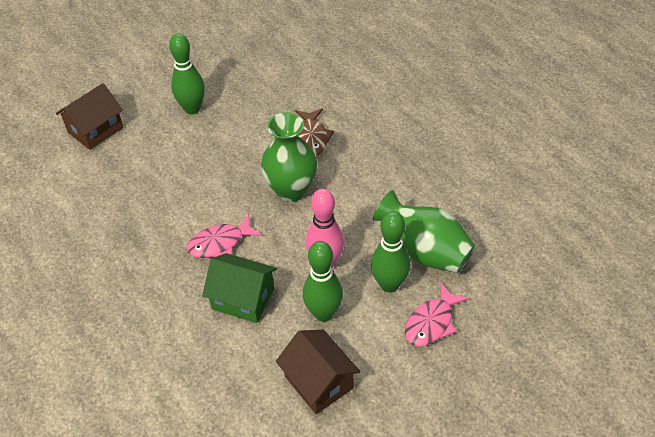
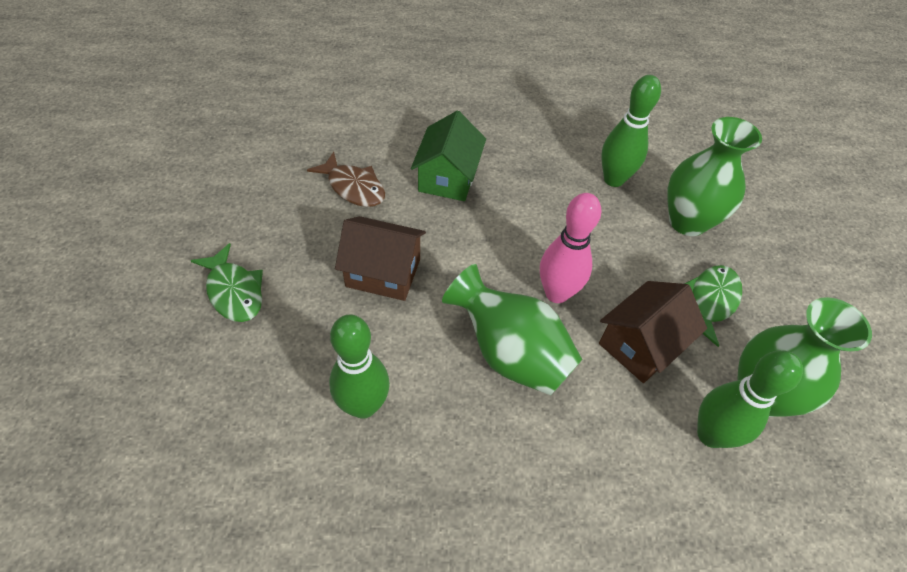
green fish: none = 0 -> [190,243,263,322] [685,265,742,347] = 2
green vase: [261,112,317,202] [373,190,475,273] = 2 -> [442,264,583,396] [667,117,762,236] [738,297,872,417] = 3
pink fish: [187,214,262,258] [405,282,469,346] = 2 -> none = 0

